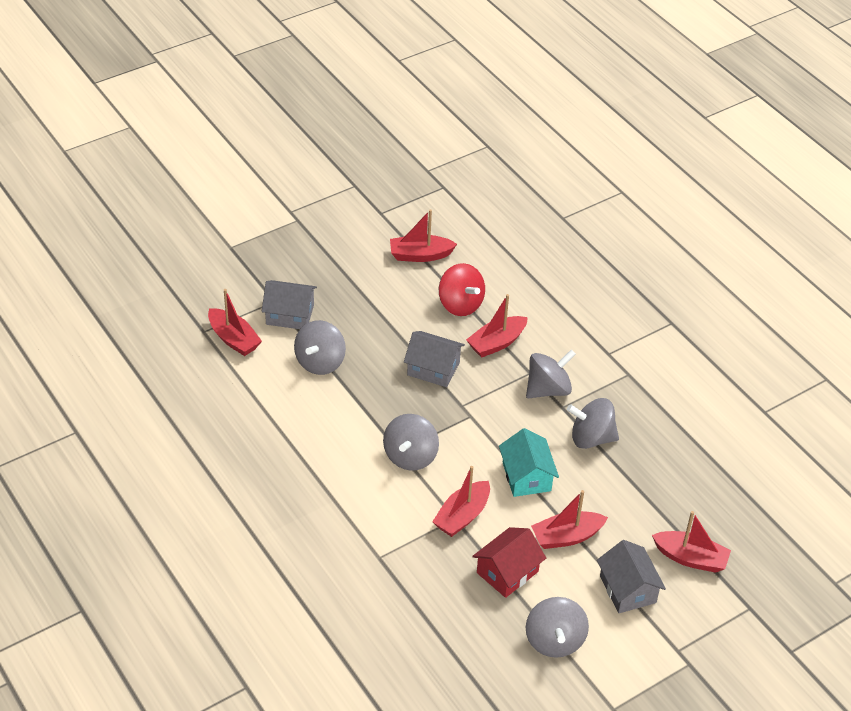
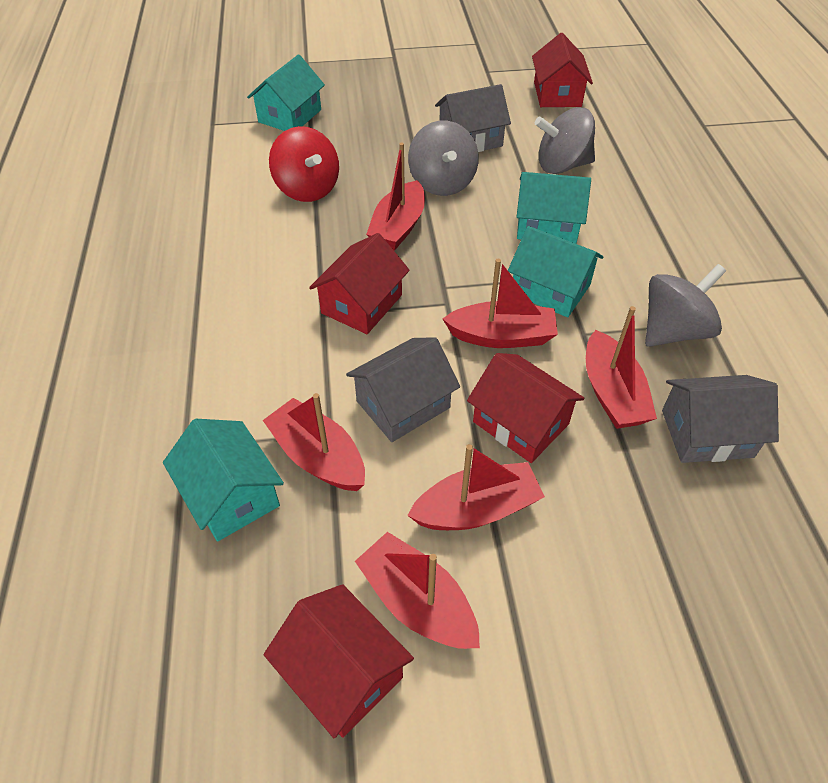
grey spinning top: [294,320,346,375] [383,414,439,471] [526,350,576,398] [526,597,589,658] [567,398,619,449] = 5 -> [408,121,479,196] [535,107,595,174] [645,264,726,347] = 3
red house: [472,527,546,598] = 1 -> [264,584,414,738] [309,233,410,334] [467,353,584,463] [532,33,593,107] = 4
turquoise house: [499,428,559,497] = 1 -> [163,419,284,541] [247,54,325,131] [508,226,603,317] [517,172,591,244] = 4

